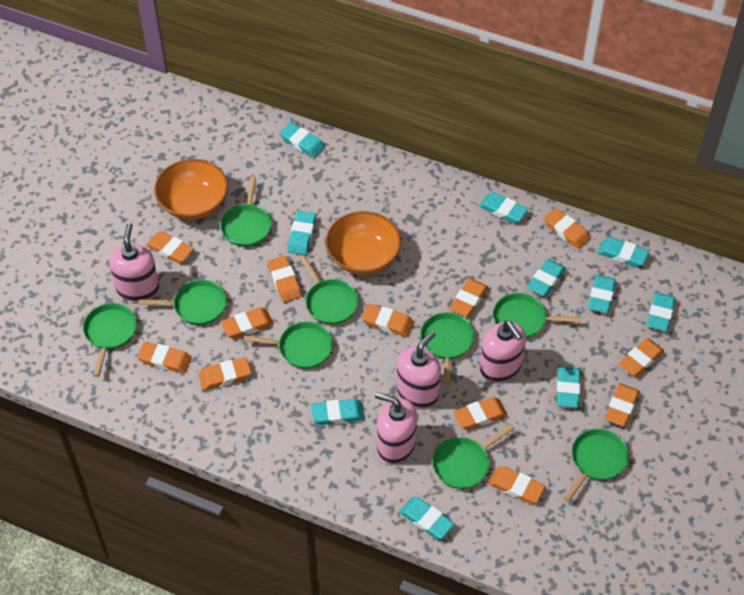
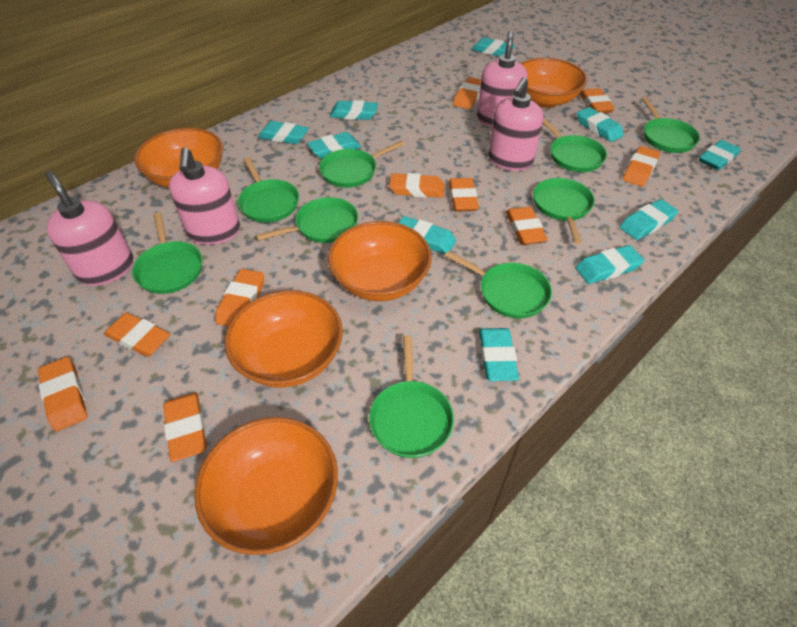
orange bowl: [154,159,228,220] [325,211,401,275] = 2 -> [134,128,223,188] [194,417,338,555] [225,290,343,388] [328,221,432,301] [520,58,587,108] = 5
orange eraser: [137,342,191,373] [146,231,194,263] [199,357,251,390] [221,307,273,339] [268,256,301,302] [362,304,414,337] [450,279,488,317] [454,397,507,430] [488,466,545,503] [544,208,590,249] [605,383,639,427] [619,338,664,376] = 12 -> [38,357,87,431] [104,312,170,357] [163,393,207,462] [215,269,264,326] [389,173,445,198] [449,178,479,212] [453,77,481,109] [506,207,548,245] [579,88,615,113] [623,146,660,187] = 10

